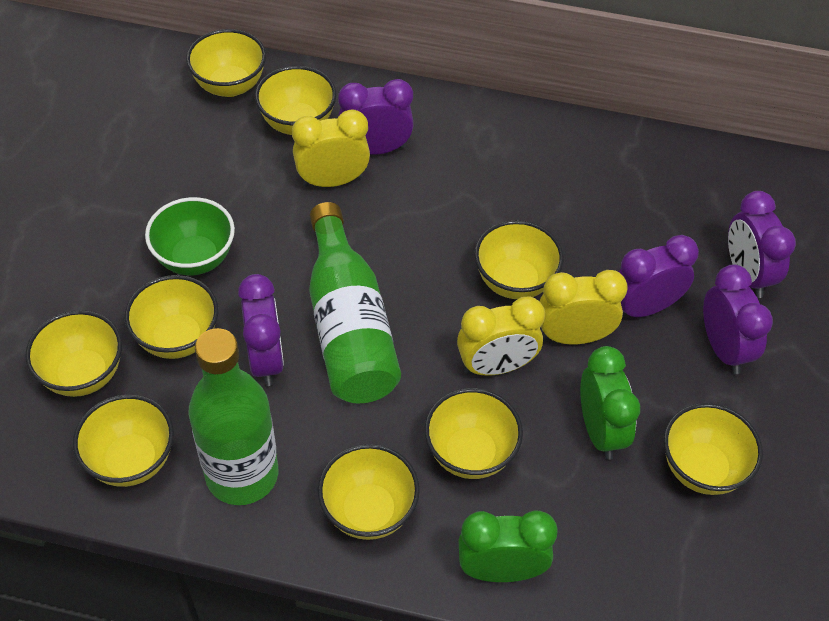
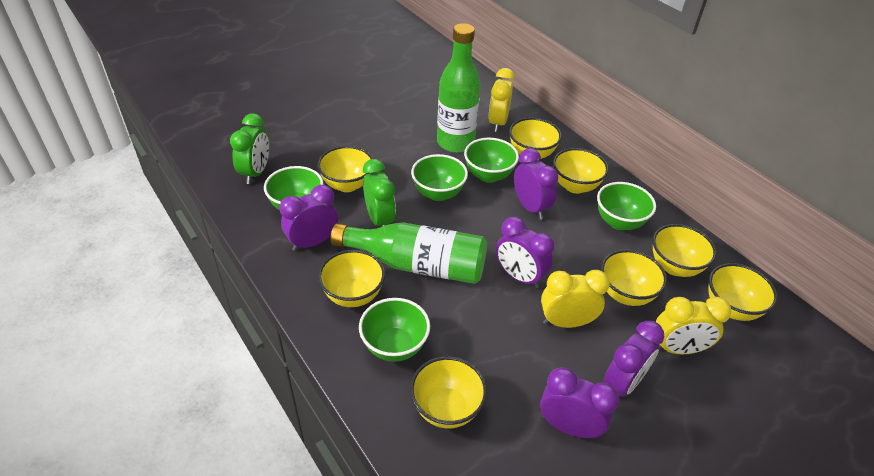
green bowl: [145,197,235,275] = 1 -> [264,166,323,210] [359,298,430,362] [411,154,468,201] [464,138,519,183] [597,182,656,230] = 5
yellow bowl: [25,310,122,397] [73,394,174,487] [124,275,218,359] [186,29,266,97] [255,66,336,135] [318,444,420,540] [424,388,523,479] [474,220,564,299] [664,403,763,495] = 9 -> [317,146,373,192] [318,250,385,307] [410,356,487,428] [509,118,562,160] [553,148,609,194] [601,250,667,306] [653,224,717,277] [708,263,778,321] = 8

